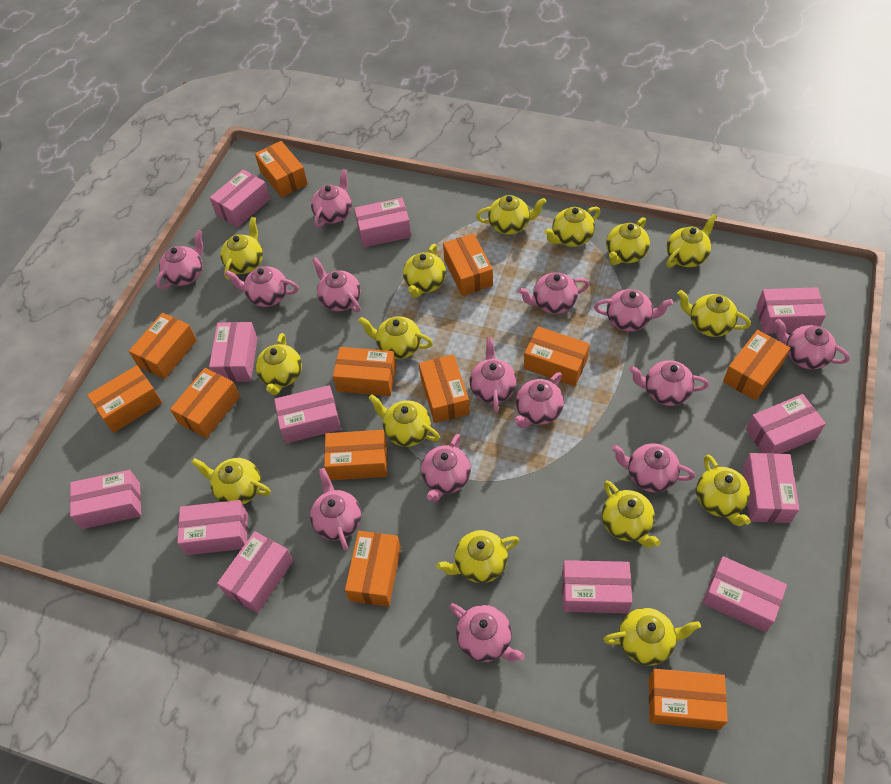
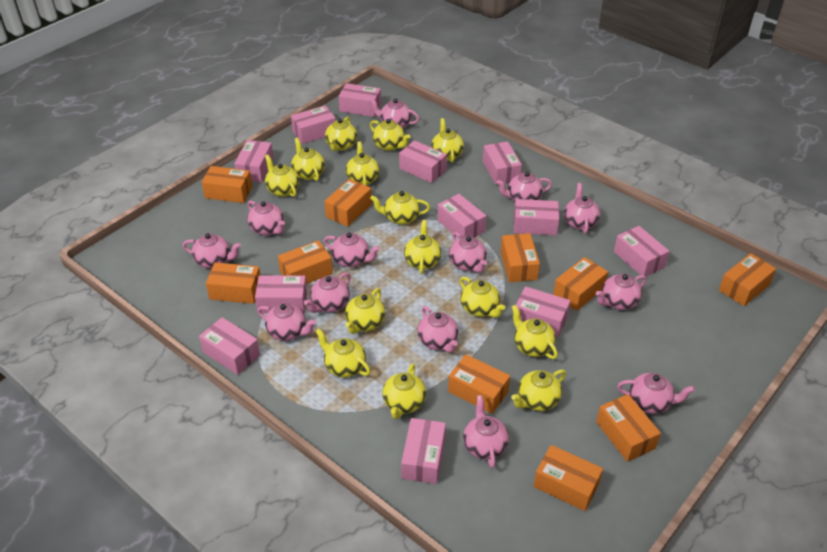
orange box: [87,365,162,433] [129,313,197,379] [170,368,240,438] [255,141,308,197] [324,430,387,480] [333,347,396,396] [345,531,401,607] [419,354,470,423] [443,233,493,296] [524,326,590,387] [649,669,728,730] [723,330,790,400] = 12 -> [202,166,252,203] [206,262,260,304] [278,240,333,284] [324,179,372,227] [448,354,510,414] [501,233,540,282] [534,445,603,511] [553,257,608,311] [596,394,661,462] [719,253,776,306] = 10
pink teapot: [156,230,203,289] [225,267,299,307] [310,468,362,551] [311,169,352,228] [312,257,361,312] [421,434,471,502] [449,603,525,662] [470,337,517,413] [514,372,564,428] [518,272,589,314] [594,289,673,332] [612,443,695,492] [629,360,709,406] [775,319,850,369] = 14 -> [183,233,241,268] [247,201,285,236] [258,303,316,341] [304,272,351,313] [324,232,380,267] [370,98,419,128] [417,306,458,353] [449,232,487,273] [463,395,509,468] [496,172,552,201] [564,183,600,234] [596,274,647,310] [617,373,695,414] = 13
yellow teapot: [191,458,271,504] [220,217,263,280] [255,333,302,395] [358,316,433,359] [369,394,440,447] [403,244,446,298] [436,530,519,583] [476,195,546,234] [544,207,600,247] [602,481,661,548] [603,608,701,665] [606,217,650,265] [666,214,717,268] [677,290,751,337] [696,455,751,526] = 15 -> [265,154,300,197] [291,138,325,181] [315,329,371,378] [325,117,357,151] [345,288,385,334] [346,141,380,186] [370,119,411,151] [370,191,430,225] [382,364,426,419] [404,220,442,274] [431,118,464,163] [460,276,505,318] [511,369,566,411] [512,305,558,359] = 14

